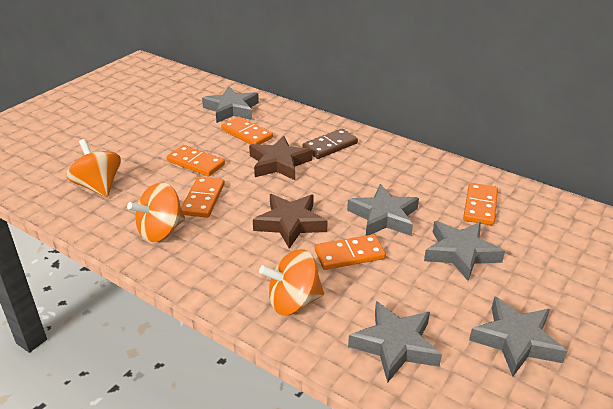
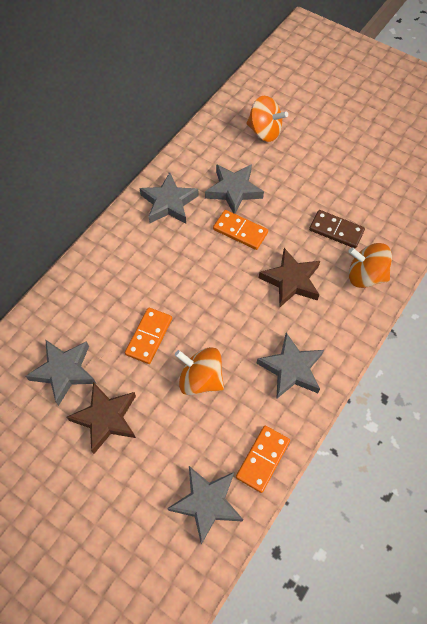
orange domino: [167,145,225,177] [181,176,225,218] [221,116,273,145] [315,234,386,270] [463,183,498,225] = 5 -> [125,307,172,364] [213,210,268,250] [236,426,290,493] = 3

